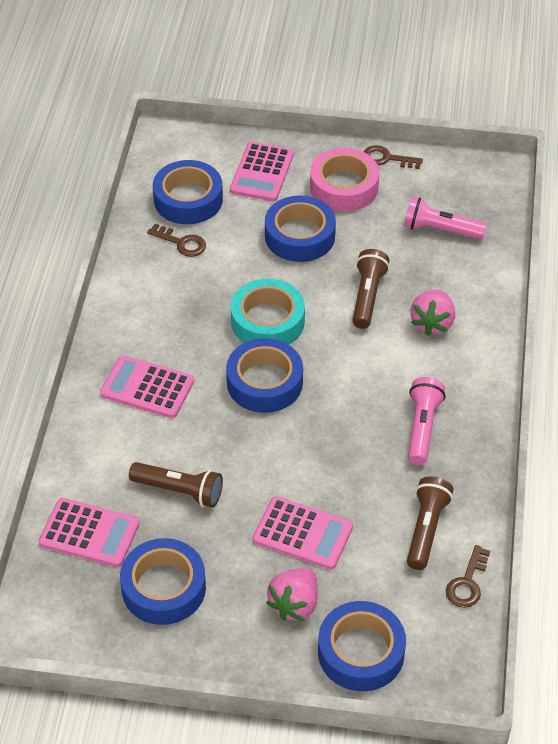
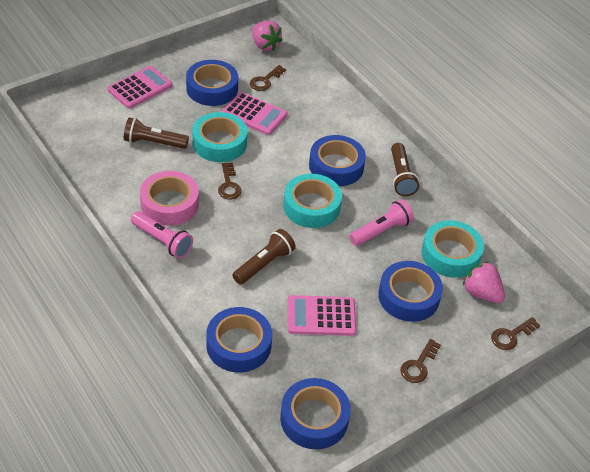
brown key: [147,224,206,257] [364,145,423,169] [446,545,490,608] = 3 -> [218,163,242,200] [250,65,286,91] [400,339,441,383] [491,317,540,350] = 4
pink calculator: [39,498,140,567] [100,355,194,418] [230,142,294,202] [253,496,353,570] = 4 -> [107,66,172,109] [222,92,287,135] [288,295,356,336] = 3
turquoise tape: [231,279,305,345] = 1 -> [192,112,247,162] [283,174,342,228] [421,220,484,278] = 3

